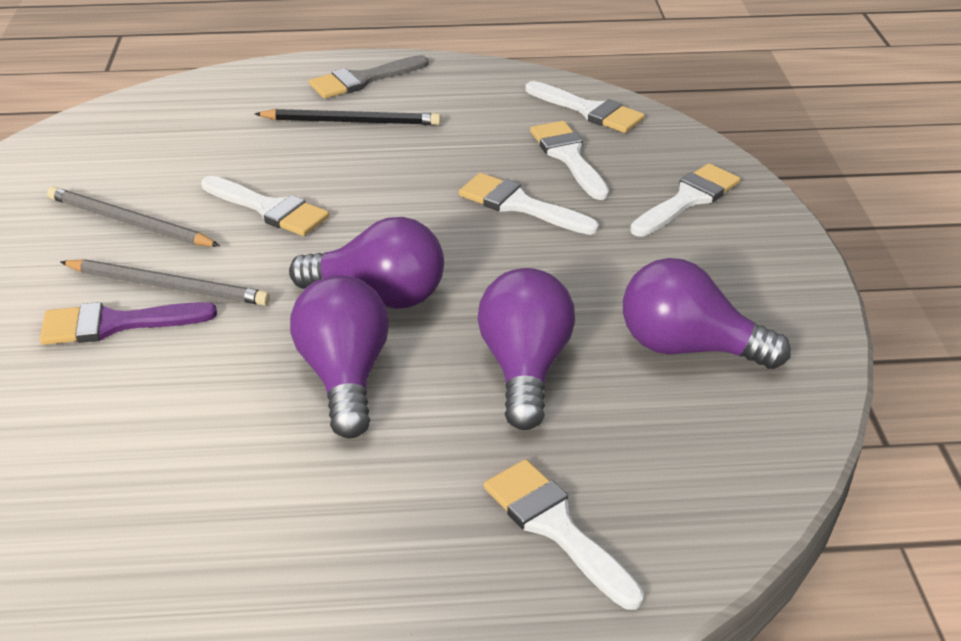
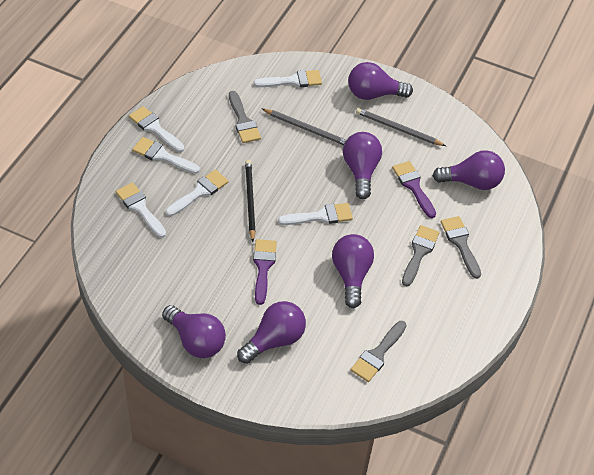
grey brush: [309,55,429,99] = 1 -> [229,91,261,143] [350,321,407,382] [402,225,439,287] [441,216,481,279] = 4
purple brush: [40,302,217,345] = 1 -> [253,239,277,305] [392,161,436,218] = 2
purple light bulb: [289,217,444,309] [290,275,389,438] [478,268,575,430] [623,258,791,369] = 4 -> [162,305,226,358] [237,301,306,364] [332,234,374,308] [343,132,382,199] [348,62,413,100] [433,150,505,190] = 6

